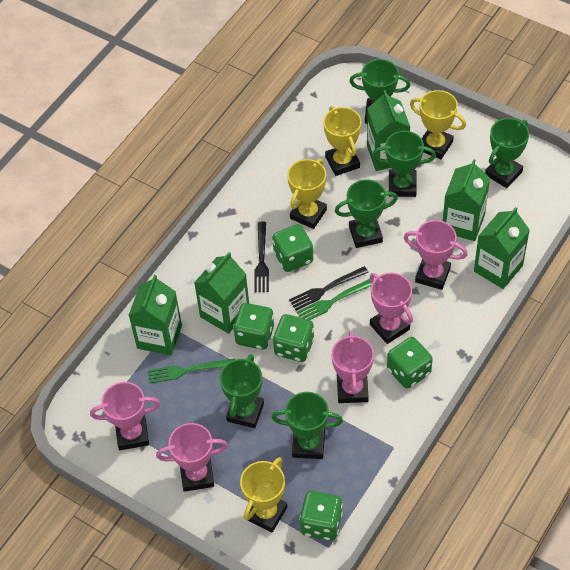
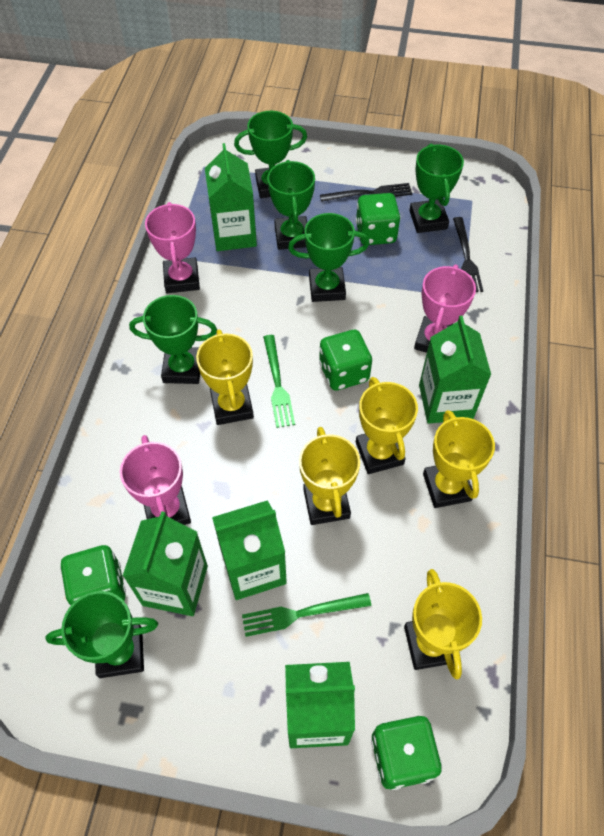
green dice: [233,303,274,350] [272,224,313,272] [273,314,314,362] [299,491,343,541] [387,337,433,389] = 5 -> [60,545,126,605] [319,330,372,390] [356,193,401,245] [371,716,442,790] = 4
pink trophy: [90,382,160,450] [156,423,228,492] [331,331,374,403] [370,273,413,344] [404,220,468,290] = 5 -> [120,435,191,525] [145,202,200,293] [414,264,476,353] = 3
yellow trophy: [240,457,287,532] [287,159,327,229] [323,106,361,176] [410,90,466,159] = 4 -> [196,329,254,425] [299,427,360,525] [356,377,418,474] [404,569,482,679] [423,410,495,508] = 5

